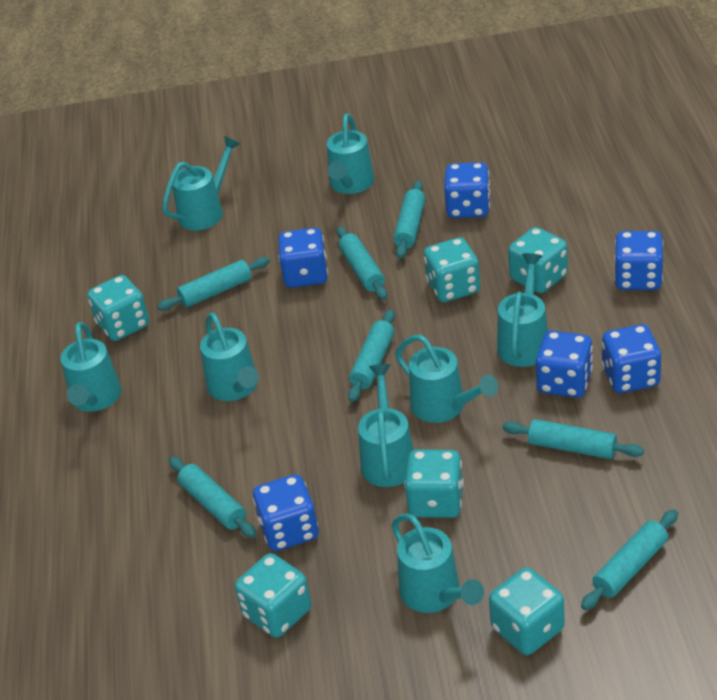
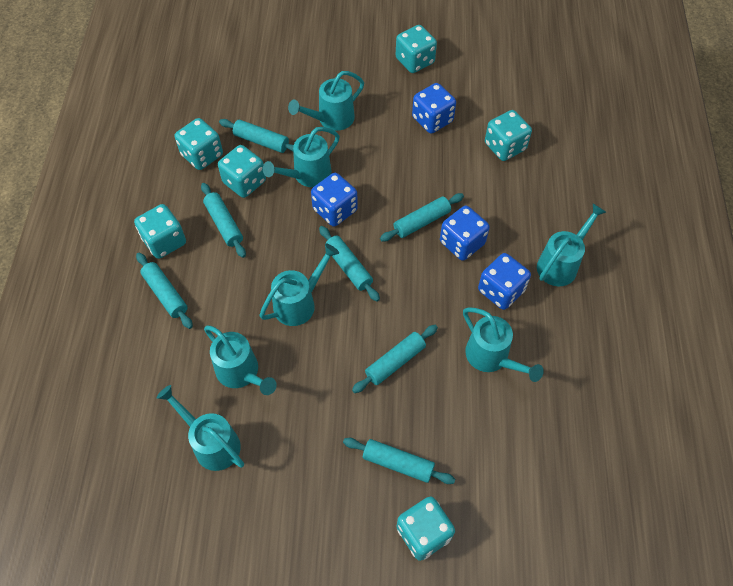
blue dice: [253,474,318,551] [278,228,328,288] [444,162,490,218] [536,330,593,398] [602,324,661,393] [614,231,664,290] = 6 -> [311,173,358,226] [412,83,456,134] [440,206,490,261] [478,253,531,310] = 4
turquoise watering can: [61,322,121,412] [162,136,240,230] [200,312,259,401] [327,114,374,194] [358,364,414,487] [392,513,484,613] [395,335,498,423] [497,253,548,367] = 8 -> [157,385,244,471] [204,326,277,395] [260,243,339,326] [263,127,340,187] [288,71,364,131] [463,307,544,382] [537,204,606,286] = 7

